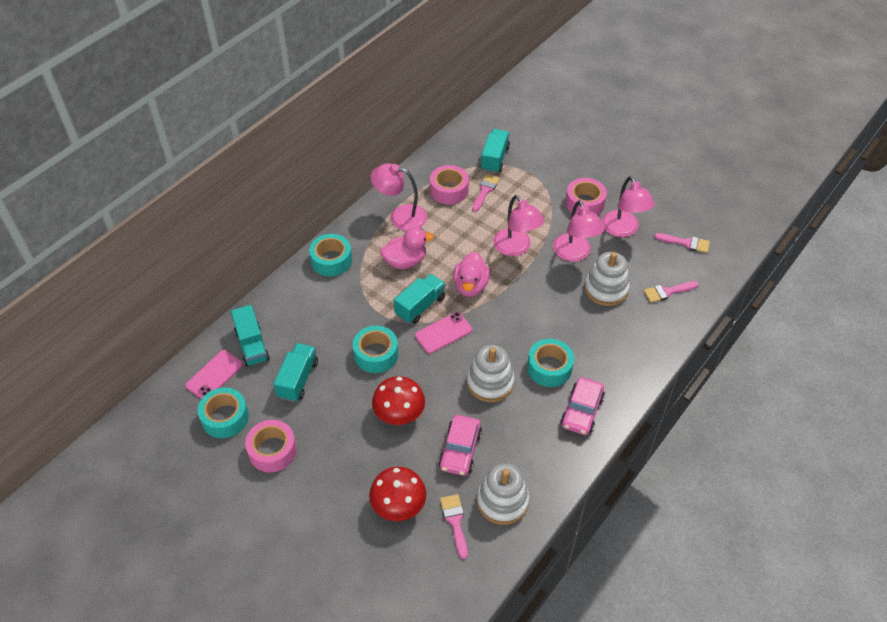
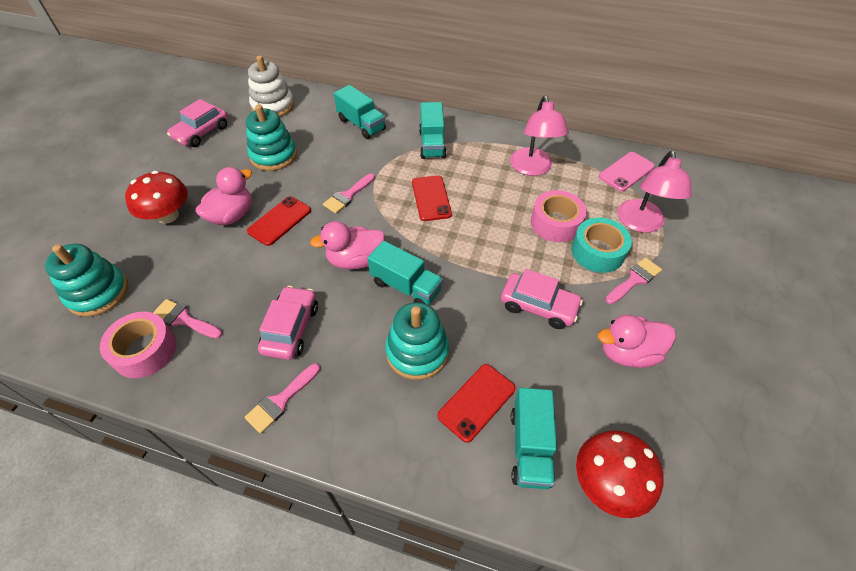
pink car: [439,415,482,476] [561,377,605,435] = 2 -> [167,99,228,147] [258,286,318,360] [501,269,583,329] = 3
pink duck: [380,227,434,269] [453,252,490,297] = 2 -> [196,167,252,225] [310,221,385,270] [598,315,676,368] = 3
pink lamp: [371,163,427,231] [493,195,544,256] [553,200,604,262] [602,176,655,237] = 4 -> [510,96,569,176] [618,150,692,233] = 2
pink phone: [185,350,243,399] [415,312,472,354] = 2 -> [599,152,655,192] = 1
pink tape: [245,420,297,473] [430,165,469,205] [565,178,607,215] = 3 -> [100,312,177,378] [531,190,587,242] = 2
red phone: none = 0 -> [247,196,311,246] [412,175,452,221] [437,364,516,443] = 3
turquoise stacking toy: none = 0 -> [45,244,128,317] [246,104,297,171] [385,302,449,380] = 3
turquoise tape: [198,387,249,438] [309,234,352,277] [353,326,398,373] [527,339,574,387] = 4 -> [571,218,632,273] = 1
white stacking toy: [467,345,515,402] [477,463,529,525] [584,252,630,306] = 3 -> [248,55,294,117] = 1

